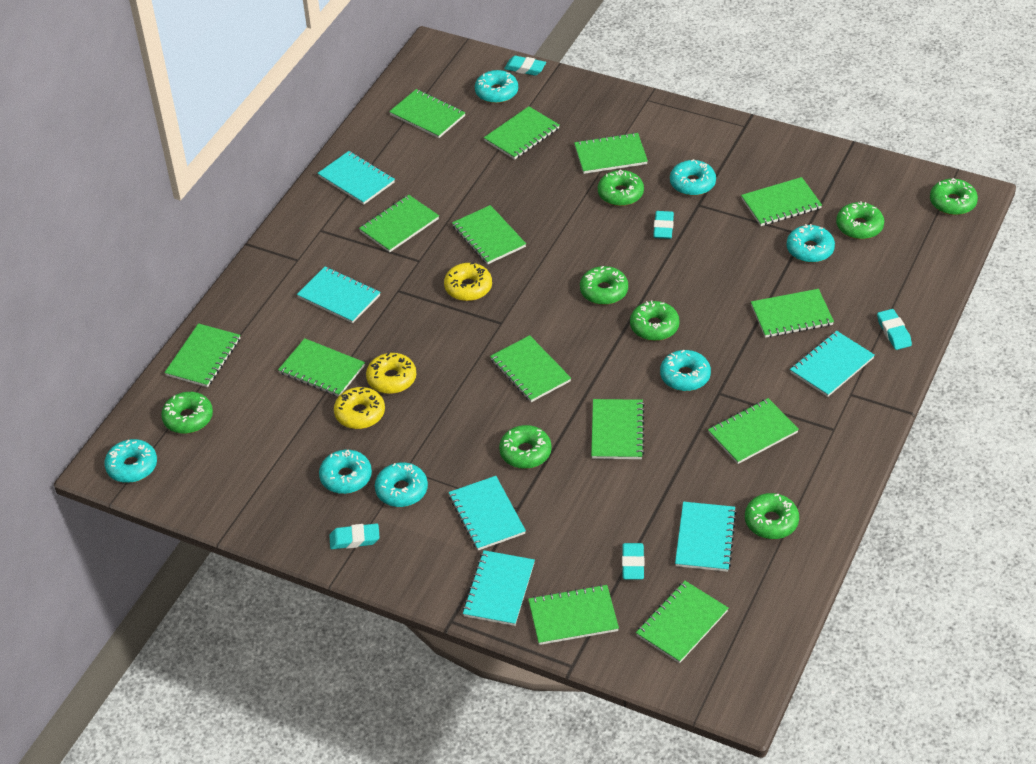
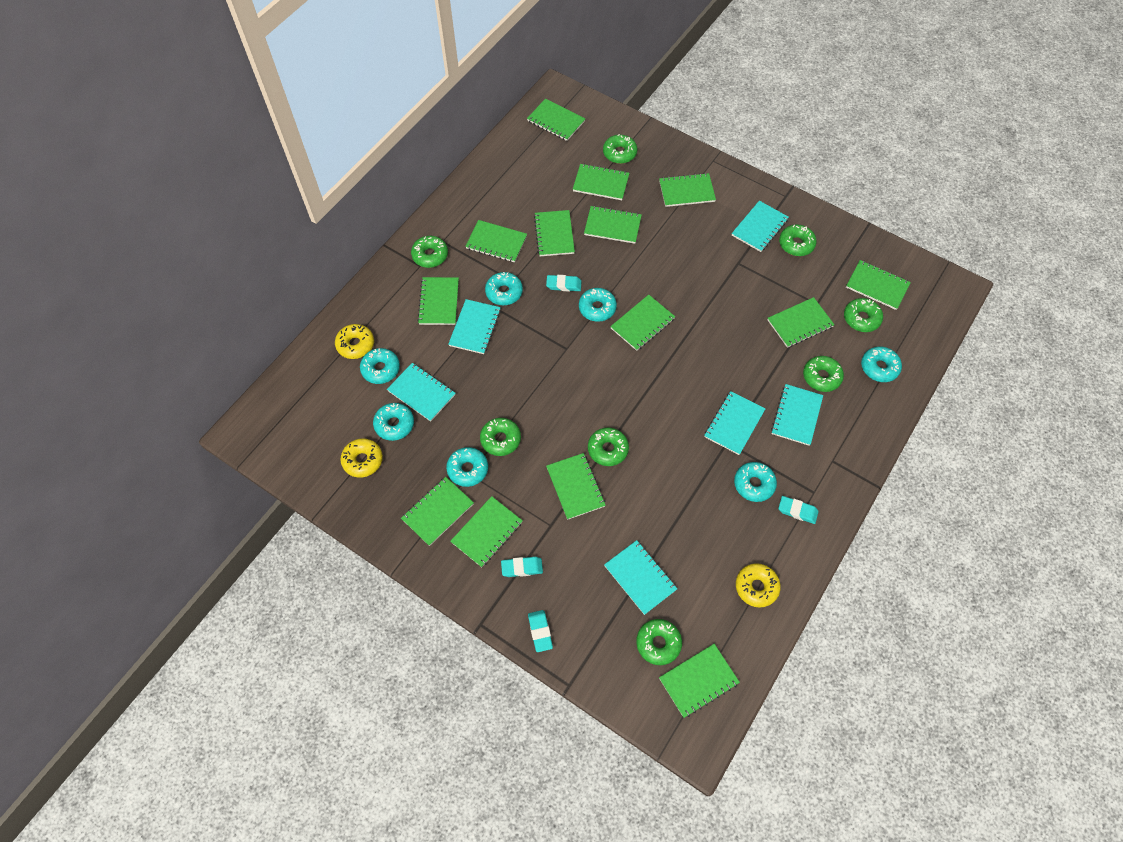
turquoise eraser: [329,523,380,549] [504,56,546,76] [622,543,644,579] [653,211,674,239] [877,309,912,350] = 5 -> [501,557,543,577] [528,610,553,652] [546,275,582,292] [779,496,819,524] = 4

